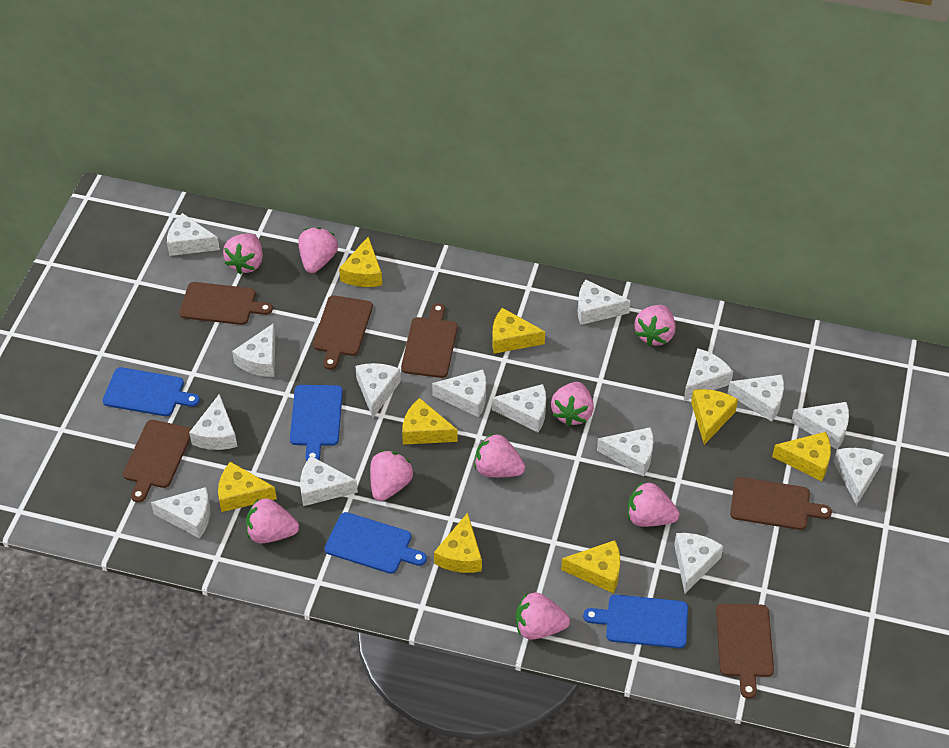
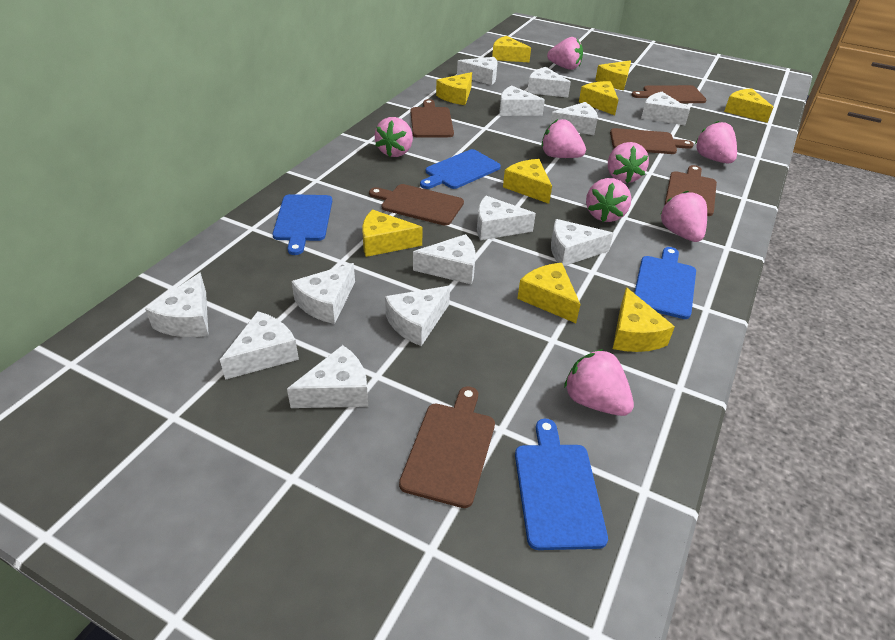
pink strawberry: [223,233,263,274] [246,498,299,543] [299,227,338,273] [370,450,413,501] [474,433,525,477] [515,592,570,640] [551,382,594,426] [628,482,679,527] [635,305,675,346] = 9 -> [375,117,413,157] [542,119,586,158] [547,37,583,70] [564,349,634,416] [586,178,631,222] [608,142,649,183] [660,191,707,242] [695,121,737,164] = 8
white cheese: [151,487,210,539] [167,213,220,256] [189,394,237,450] [232,323,275,377] [300,456,358,506] [355,363,401,418] [432,370,486,418] [492,384,546,433] [578,279,631,325] [597,427,654,477] [674,533,723,593] [684,348,733,401] [727,375,784,422] [791,402,849,450] [833,448,884,505] = 15 -> [145,272,209,337] [220,311,299,380] [287,345,368,408] [291,263,355,324] [385,286,450,346] [413,234,476,285] [457,57,498,85] [477,196,536,240] [499,85,545,116] [527,67,571,98] [550,102,598,135] [551,219,613,266] [641,92,690,125] = 13
yellow cheese: [218,462,277,512] [339,236,382,287] [402,398,458,445] [434,513,482,573] [492,308,545,354] [561,540,620,593] [691,389,738,445] [772,432,831,481] = 8 -> [362,209,423,257] [436,72,472,105] [492,36,531,62] [503,159,552,204] [517,263,581,323] [579,81,619,115] [595,60,631,90] [613,287,675,352] [724,89,773,123] = 9

